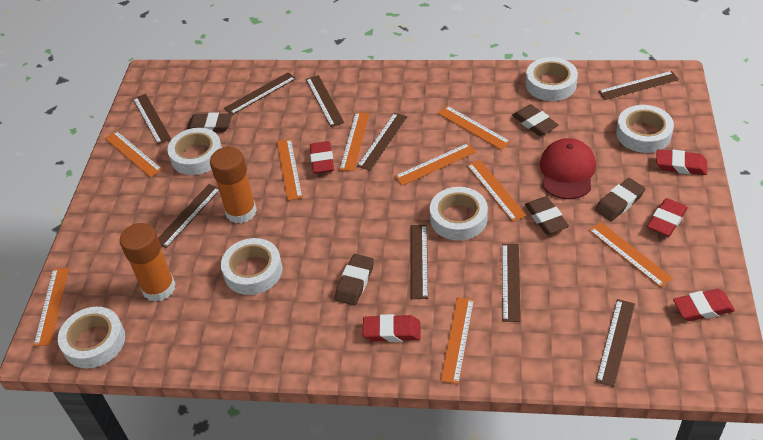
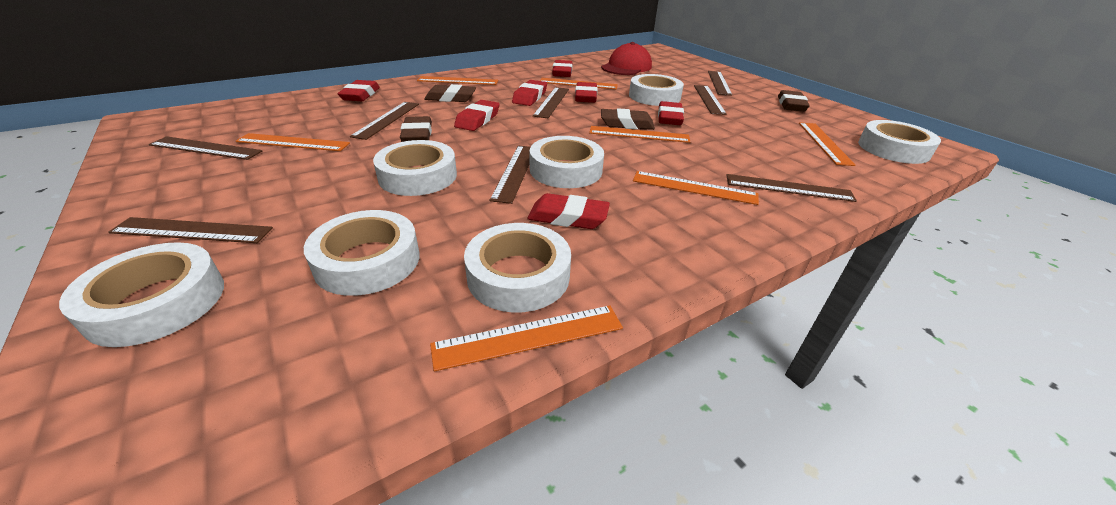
brown eraser: [187,112,232,133] [335,254,374,305] [512,104,558,136] [525,196,569,234] [595,178,645,221] = 5 -> [400,116,432,142] [424,84,476,102] [601,108,655,130] [778,90,810,112] = 4
brown ruler: [133,94,171,144] [158,184,219,248] [224,72,296,115] [306,75,344,127] [357,113,407,171] [411,225,428,299] [502,244,521,322] [596,299,635,387] [598,71,679,100] = 9 -> [108,217,273,243] [149,136,262,160] [350,102,419,140] [490,146,530,204] [533,87,569,118] [694,85,727,115] [708,71,732,96] [727,174,857,202] = 8
orange glue stick: [120,223,175,302] [210,147,257,223] = 2 -> none = 0
orange ruler: [34,268,69,346] [105,131,163,177] [277,139,303,201] [339,112,370,171] [395,143,476,186] [438,106,511,150] [440,297,474,384] [467,160,527,222] [589,222,673,287] = 9 -> [236,133,350,151] [417,76,498,85] [430,306,623,372] [540,78,618,89] [589,126,690,143] [633,171,759,205] [799,122,856,166] = 7
red eraser: [310,141,334,174] [363,314,421,342] [647,198,688,237] [656,149,707,175] [673,289,735,321] = 5 -> [338,80,380,101] [454,100,500,131] [512,80,547,106] [527,193,610,229] [552,60,572,77] [575,82,598,103] [658,101,684,125] = 7
white tape: [58,307,125,368] [168,128,222,175] [221,238,282,295] [430,187,488,240] [526,57,578,101] [616,105,674,153] = 6 -> [59,242,224,347] [304,210,419,296] [373,140,457,196] [464,223,571,313] [530,136,604,188] [629,74,684,106] [858,120,941,164] = 7

